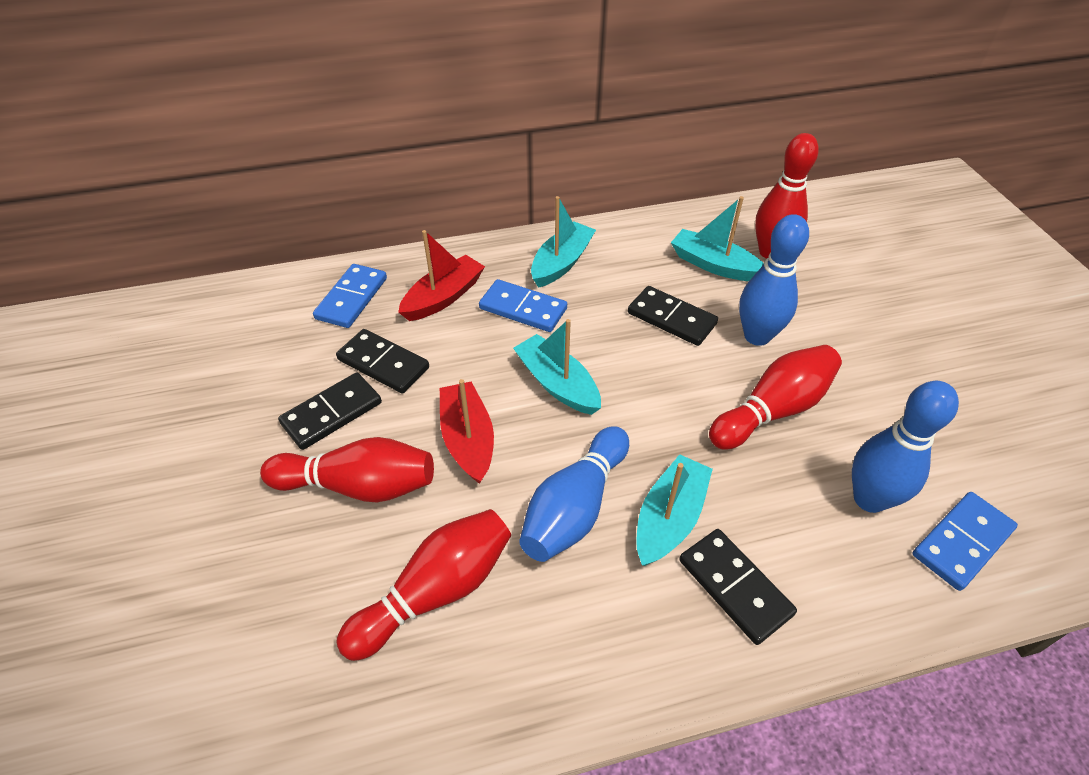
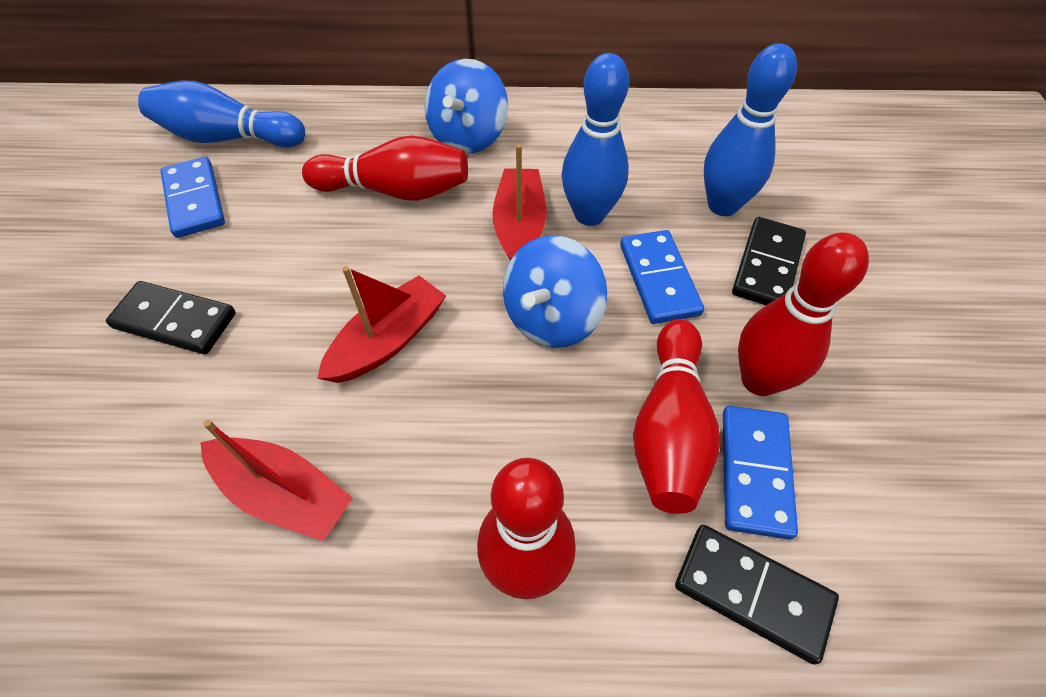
black domino: [278,372,382,450] [336,329,429,393] [628,286,718,346] [679,529,797,645] = 4 -> [106,281,236,354] [675,525,839,665] [732,217,806,305] = 3
blue spinning top: none = 0 -> [425,59,508,154] [503,235,607,348] = 2
red boat: [398,230,485,321] [440,379,494,484] = 2 -> [200,419,353,541] [317,266,446,383] [492,144,547,260] = 3
turquoise boat: [513,319,601,415] [531,196,596,288] [636,454,713,566] [671,196,764,281] = 4 -> none = 0

